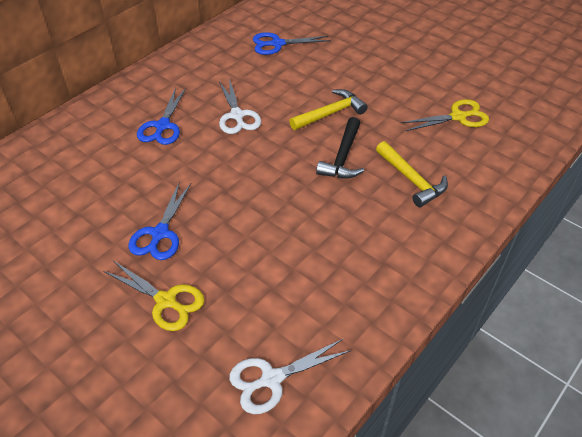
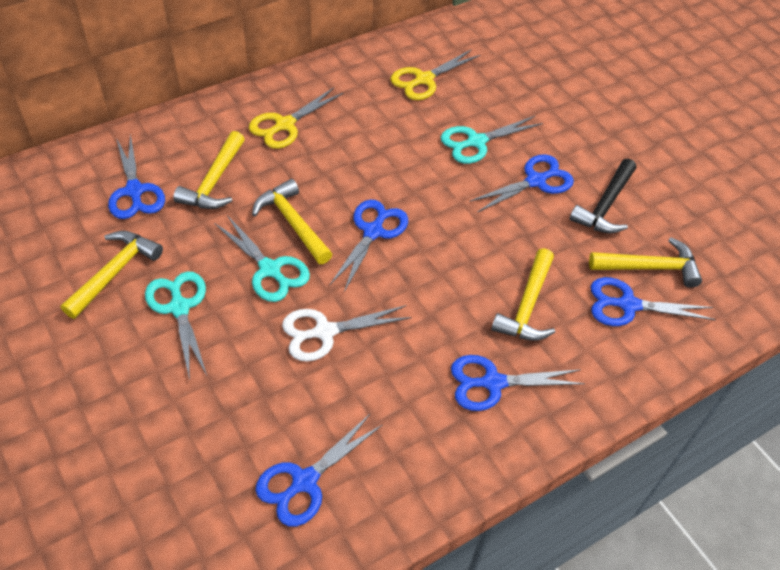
blue scissors: [129,183,191,260] [137,88,186,145] [253,32,331,55] = 3 -> [108,134,165,219] [255,414,383,527] [330,200,408,292] [451,355,585,411] [469,154,574,213] [591,277,716,326] = 6
turquoise scissors: none = 0 -> [145,272,207,380] [214,215,310,302] [441,116,543,164] = 3
white scissors: [219,78,261,134] [229,339,351,414] = 2 -> [282,305,412,362] = 1
yellow hammer: [289,89,368,130] [376,141,448,207] = 2 -> [61,231,163,319] [173,131,245,209] [252,179,332,264] [491,248,555,341] [589,237,702,288] = 5

